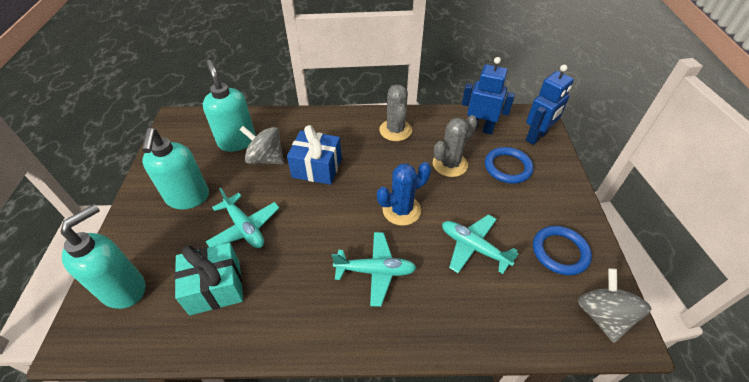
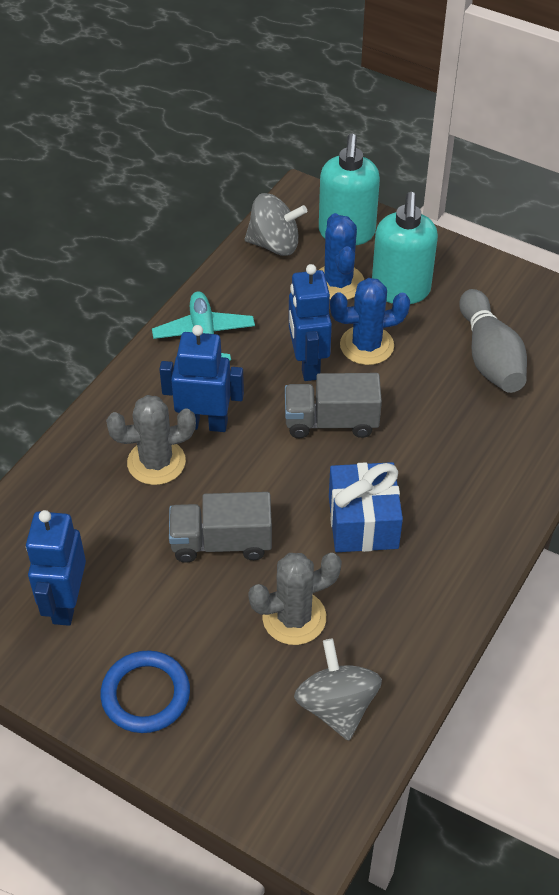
blue cactus: [377,162,431,226] = 1 -> [319,213,364,300] [330,278,410,365] = 2
blue ring: [485,147,534,184] [533,226,592,275] = 2 -> [100,650,190,733] = 1
blue robot: [462,57,515,135] [526,65,574,145] = 2 -> [26,510,86,626] [159,325,244,432] [289,264,332,381] = 3
grey bowling pin: none = 0 -> [459,289,527,393] = 1
grey truck: none = 0 -> [169,492,272,563] [285,373,382,438] = 2
turquoise gift: [174,243,243,315] = 1 -> none = 0
turquoise plane: [206,188,279,248] [332,232,416,307] [442,215,519,274] = 3 -> [152,291,255,361] = 1
turquoise soap dispenser: [61,204,145,309] [142,128,209,209] [203,60,256,152] = 3 -> [319,134,380,245] [372,192,438,304] = 2

